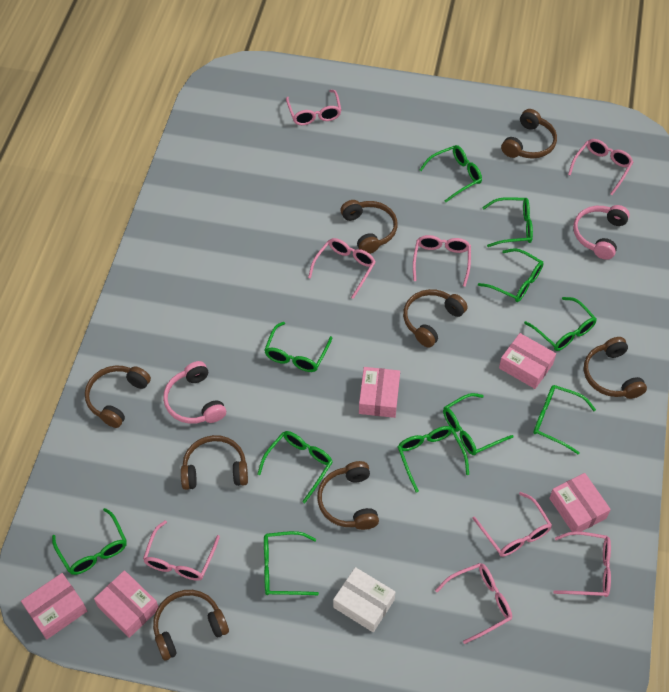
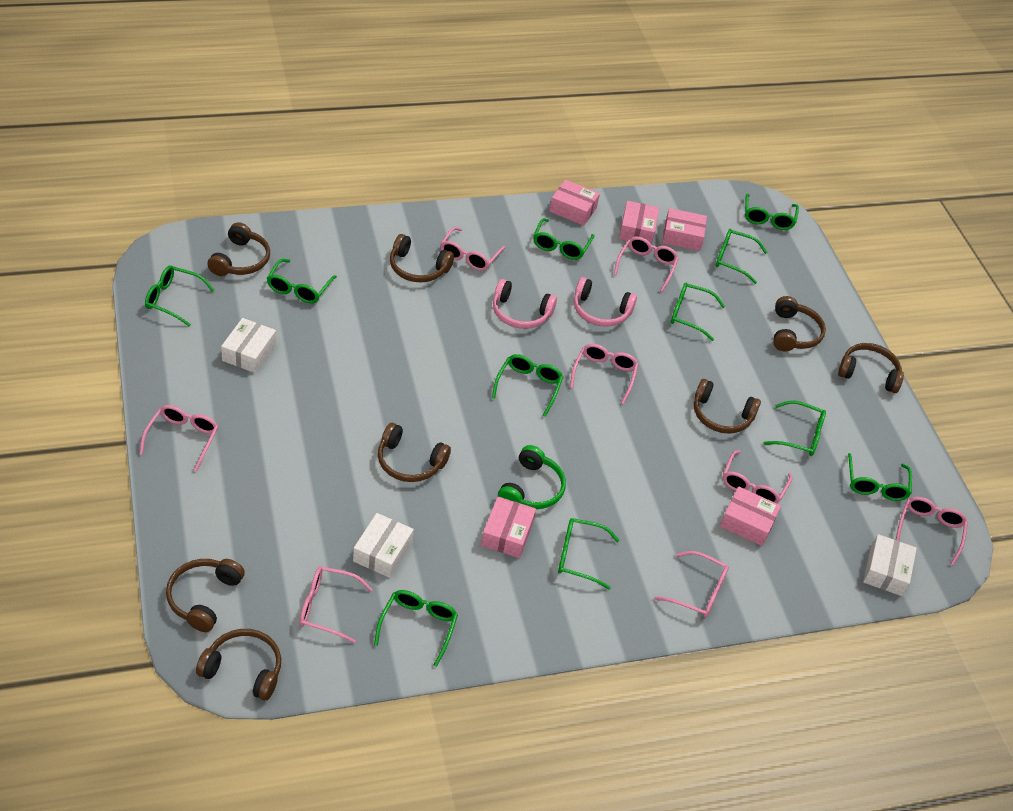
green headphones: none = 0 -> [498,445,566,509] = 1
white box: [333,567,395,632] = 1 -> [221,318,276,373] [353,513,414,578] [863,534,917,596] = 3

